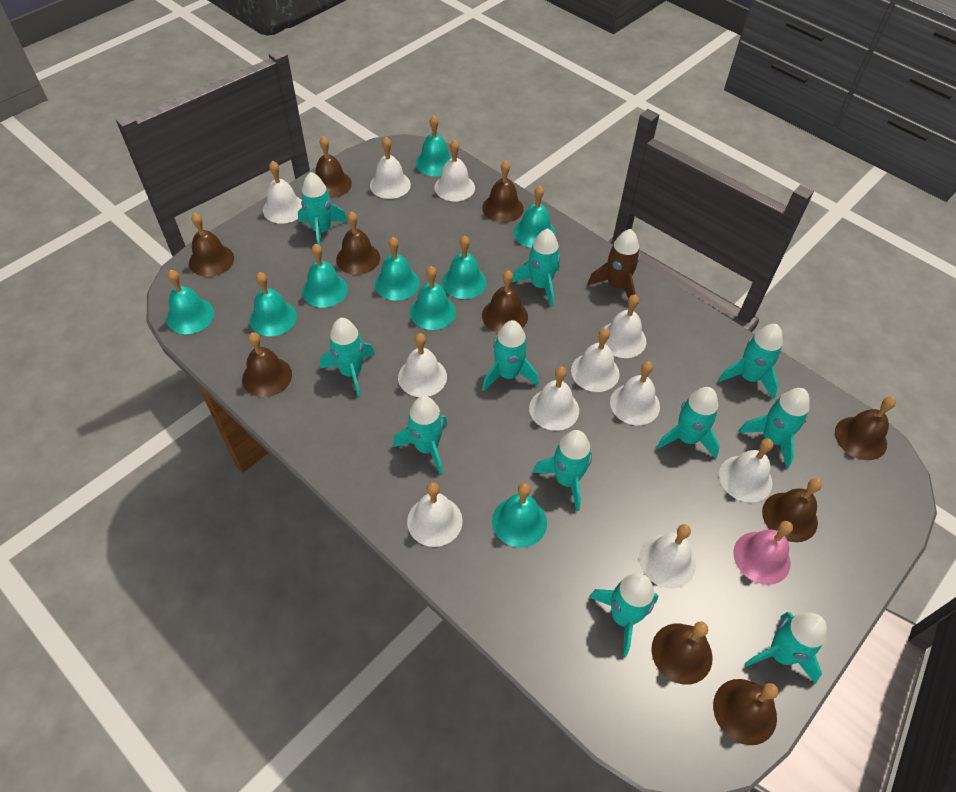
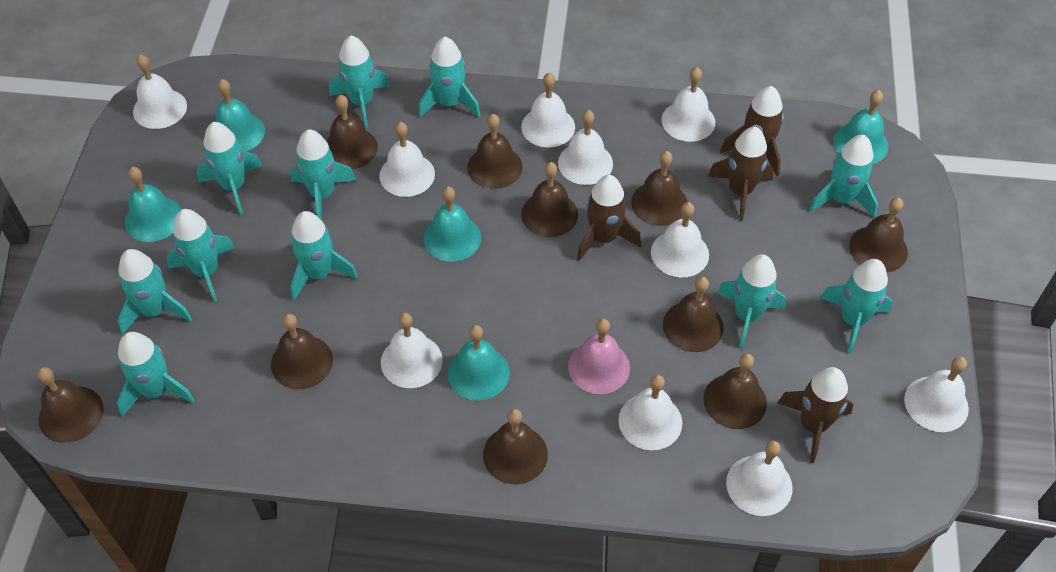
brown rocket: [587,229,640,298] = 1 -> [577,175,641,261] [708,126,774,221] [720,86,784,176] [777,367,853,463] = 4
turquoise bell: [166,270,214,334] [250,272,297,336] [302,244,348,308] [375,237,420,301] [410,266,456,330] [415,115,453,176] [442,236,487,299] [492,483,547,548] [514,186,556,248] = 9 -> [125,167,182,242] [215,79,265,152] [424,186,481,262] [448,325,510,401] [833,90,888,164] = 5
white bell: [263,161,302,224] [370,137,411,199] [398,333,447,397] [407,482,463,547] [435,139,475,202] [529,366,579,431] [571,328,619,392] [604,295,646,358] [610,361,660,425] [639,524,696,588] [719,438,773,503] = 11 -> [133,54,187,129] [379,122,435,197] [381,313,443,388] [521,73,575,148] [558,110,613,185] [618,375,682,450] [651,202,709,277] [661,67,715,142] [726,441,793,516] [904,356,969,432] = 10

